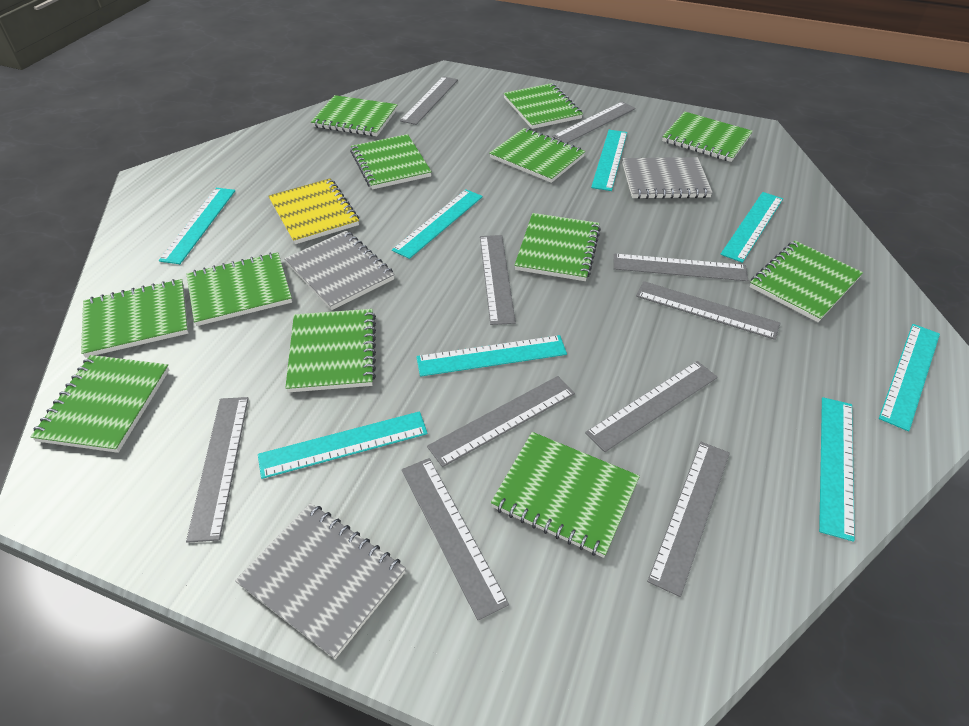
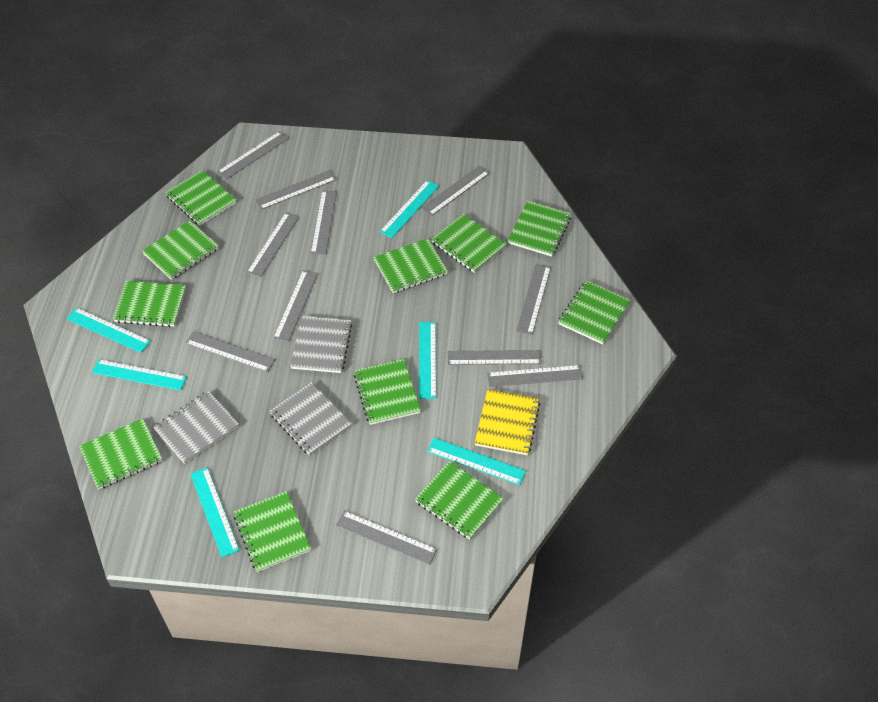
green notebook: [30,355,169,453] [81,279,189,358] [187,253,292,326] [285,309,376,392] [311,95,397,136] [350,134,432,189] [489,128,585,183] [491,432,640,558] [504,83,583,129] [514,213,601,281] [662,112,753,162] [750,241,863,322] = 12 -> [79,418,162,490] [113,281,186,327] [142,220,219,280] [165,170,237,226] [234,491,311,572] [354,359,421,425] [374,238,448,293] [415,461,504,540] [431,214,507,273] [507,201,571,257] [558,280,631,344] = 11
grey ruler: [186,397,249,543] [400,76,458,125] [402,458,509,621] [427,376,575,467] [480,235,516,325] [552,102,636,143] [585,361,718,452] [613,254,748,281] [636,281,780,340] [647,442,730,597] = 10 -> [185,331,275,372] [217,131,289,180] [247,212,299,278] [255,170,336,210] [273,270,318,342] [311,190,337,255] [336,511,437,565] [421,166,490,216] [447,350,541,365] [487,365,583,387] [516,264,551,335] = 11
turquoise ruler: [159,188,235,264] [258,411,428,479] [392,189,483,259] [416,335,567,377] [591,130,627,191] [720,192,783,263] [819,397,855,542] [879,324,940,431] = 8 -> [67,307,151,353] [92,359,187,390] [191,467,240,557] [380,180,439,238] [419,322,436,399] [427,438,526,485] = 6

